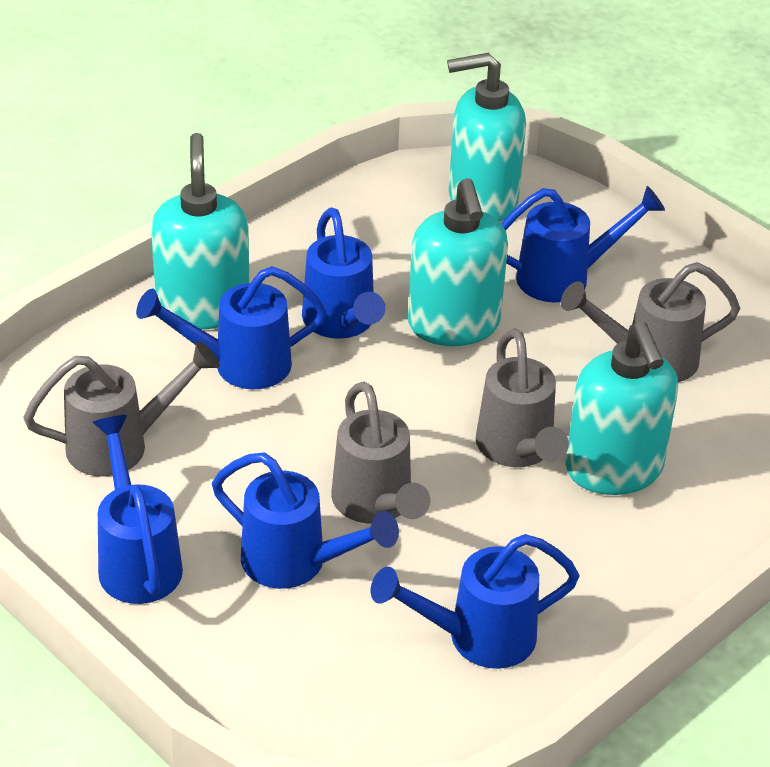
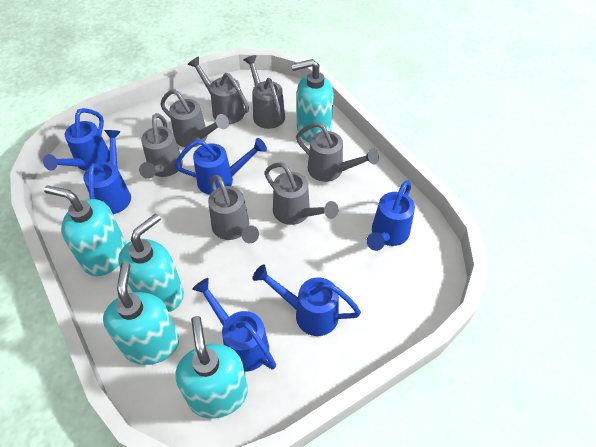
grey watering can: [23,341,220,477] [331,382,430,524] [475,329,569,467] [561,262,740,382] = 4 -> [139,113,183,179] [160,89,229,147] [188,56,249,124] [208,175,259,243] [244,55,285,129] [264,162,338,225] [296,122,379,182] = 7
turquoise soap dispenser: [151,133,249,329] [408,178,508,346] [447,53,526,222] [565,322,678,495] = 4 -> [44,185,126,276] [103,262,179,365] [119,214,184,312] [176,316,248,419] [291,59,334,143] = 5

